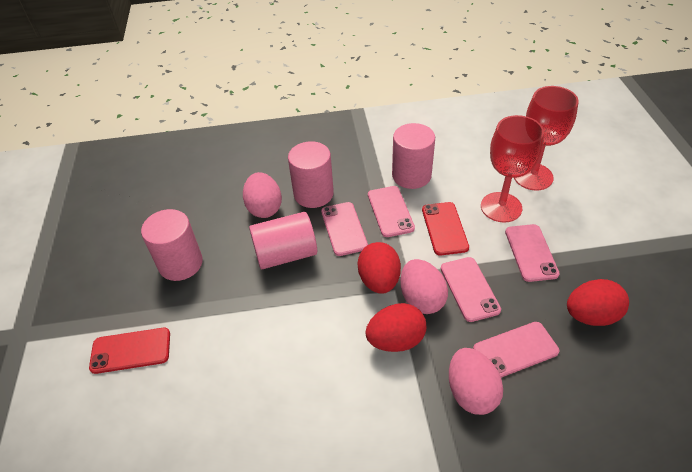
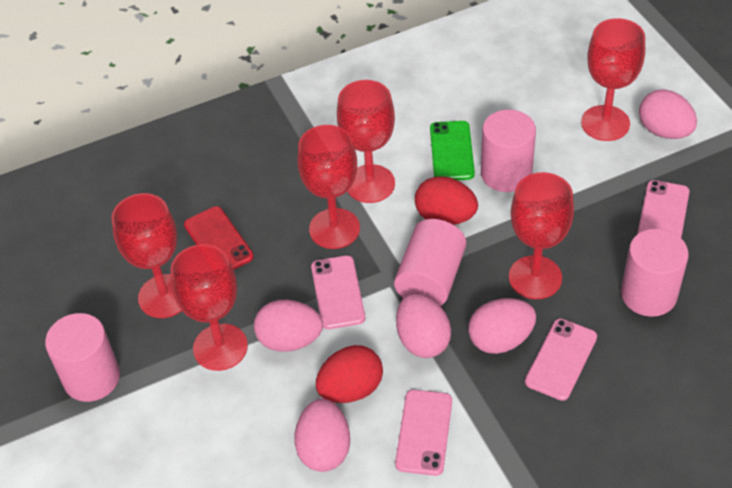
green phone: none = 0 -> [430,121,475,180] = 1
pink egg: [243,172,282,218] [400,259,448,314] [449,348,503,415] = 3 -> [254,300,323,352] [295,399,350,472] [396,293,451,358] [468,298,536,354] [639,89,697,139] = 5
pink phone: [321,202,368,256] [368,186,415,237] [441,257,501,322] [473,322,559,378] [505,224,560,282] = 5 -> [311,255,365,329] [395,390,452,476] [525,318,597,401] [637,180,690,238] = 4
red egg: [358,242,401,294] [365,303,426,352] [567,279,629,326] = 3 -> [316,345,383,403] [415,176,478,225] = 2
red goblet: [481,115,544,223] [514,86,578,190] = 2 -> [111,193,182,318] [170,244,248,371] [297,125,360,249] [337,80,395,203] [509,172,574,299] [581,18,645,141] = 6
red phone: [89,328,170,374] [422,202,469,256] = 2 -> [184,206,254,270] = 1

